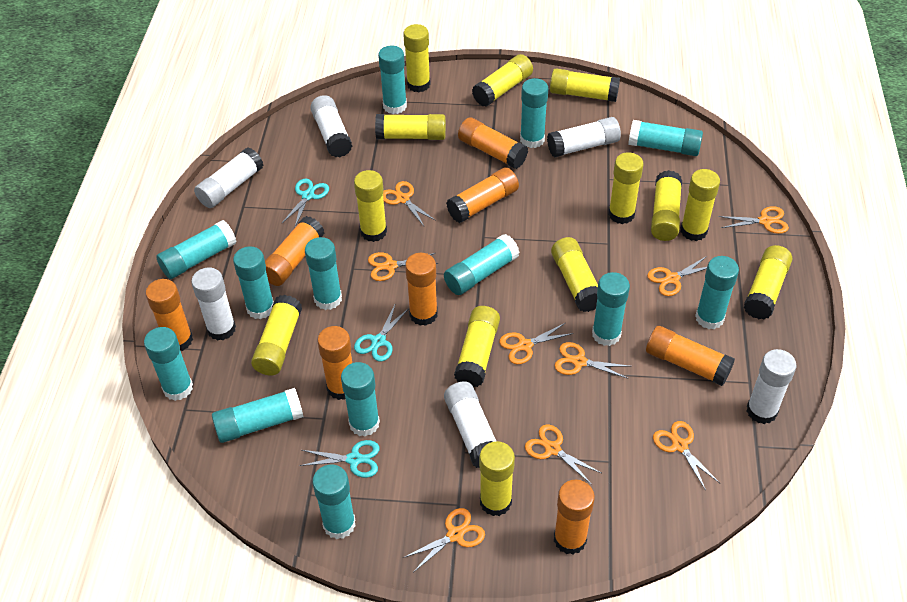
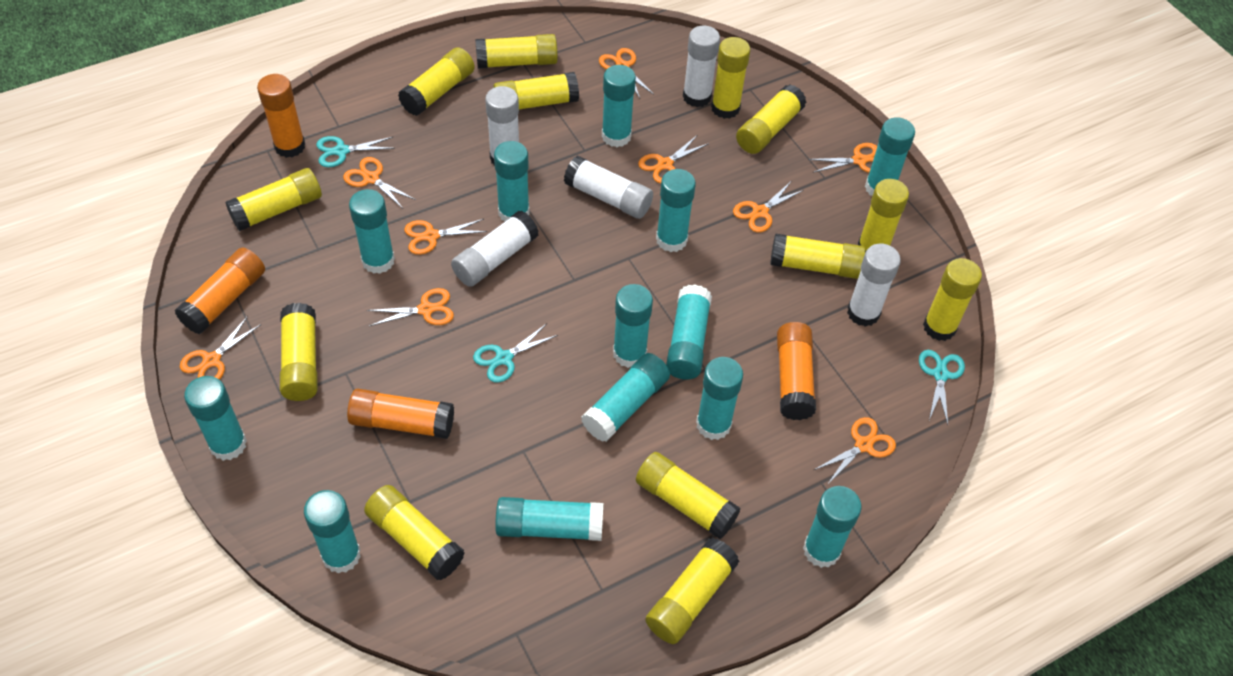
orange glue stick: [146,279,193,351] [265,216,324,286] [317,326,352,400] [405,253,438,326] [446,167,519,223] [458,117,528,169] [554,480,595,555] [646,326,735,386] = 8 -> [175,247,265,334] [257,74,305,158] [347,389,454,439] [777,322,816,420] = 4
white glue stick: [191,268,236,341] [194,148,264,208] [310,95,352,157] [444,381,496,468] [547,117,621,158] [747,349,796,424] = 6 -> [451,211,539,287] [485,86,519,166] [564,156,653,219] [683,26,720,107] [847,244,901,327] = 5

